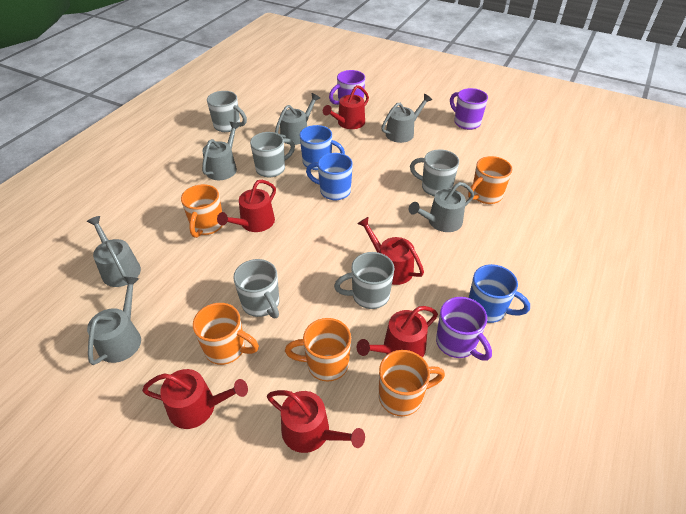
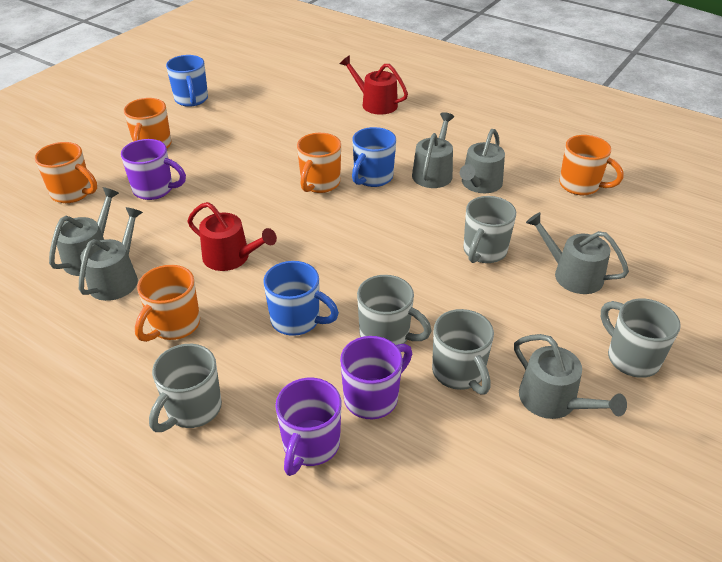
red watering can: [142,369,248,429] [217,180,276,232] [267,390,365,453] [323,85,369,129] [357,217,424,285] [357,306,438,358] = 6 -> [187,202,277,271] [340,56,408,115] = 2

